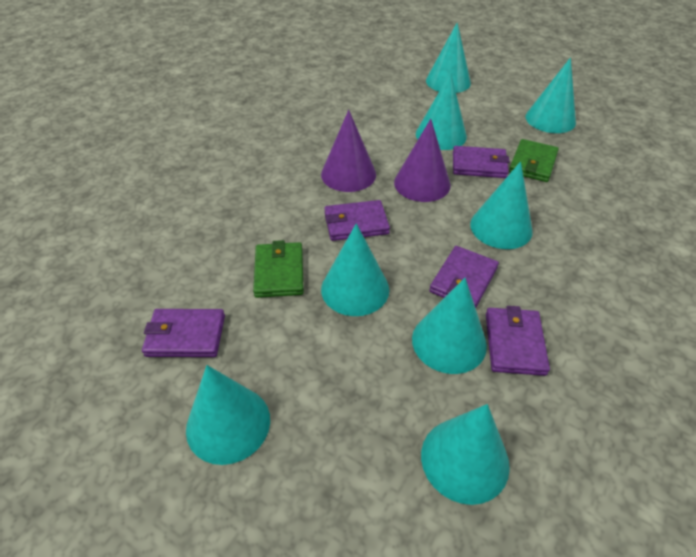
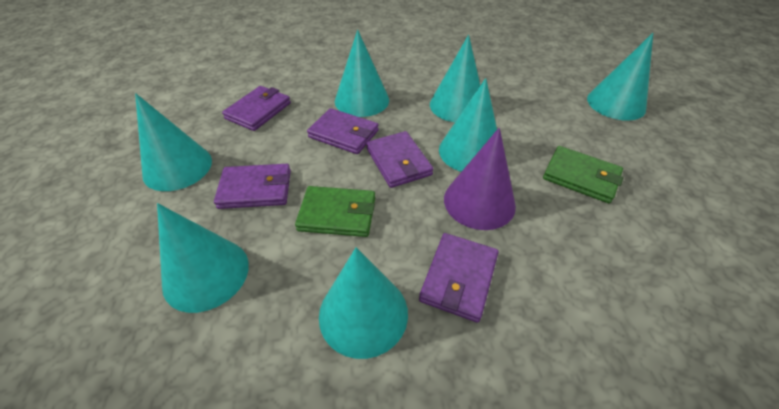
purple cone: [321,110,376,192] [394,119,451,202] = 2 -> [444,128,516,230] = 1
turquoise cone: [186,365,270,465] [321,223,389,316] [412,278,487,374] [416,72,467,150] [421,404,510,505] [426,22,471,93] [470,161,533,249] [526,57,576,133] = 8 -> [135,93,212,191] [157,203,249,313] [319,248,408,359] [335,30,389,117] [430,35,480,122] [439,78,497,172] [587,33,653,121] = 7

